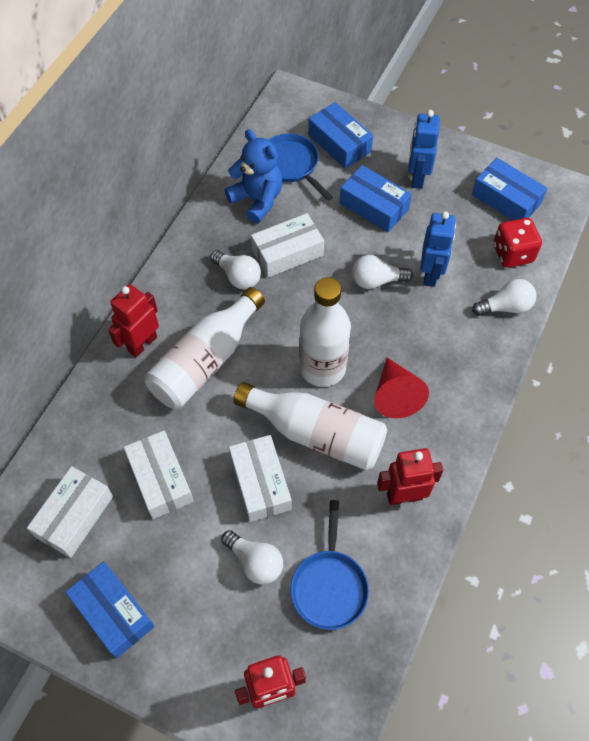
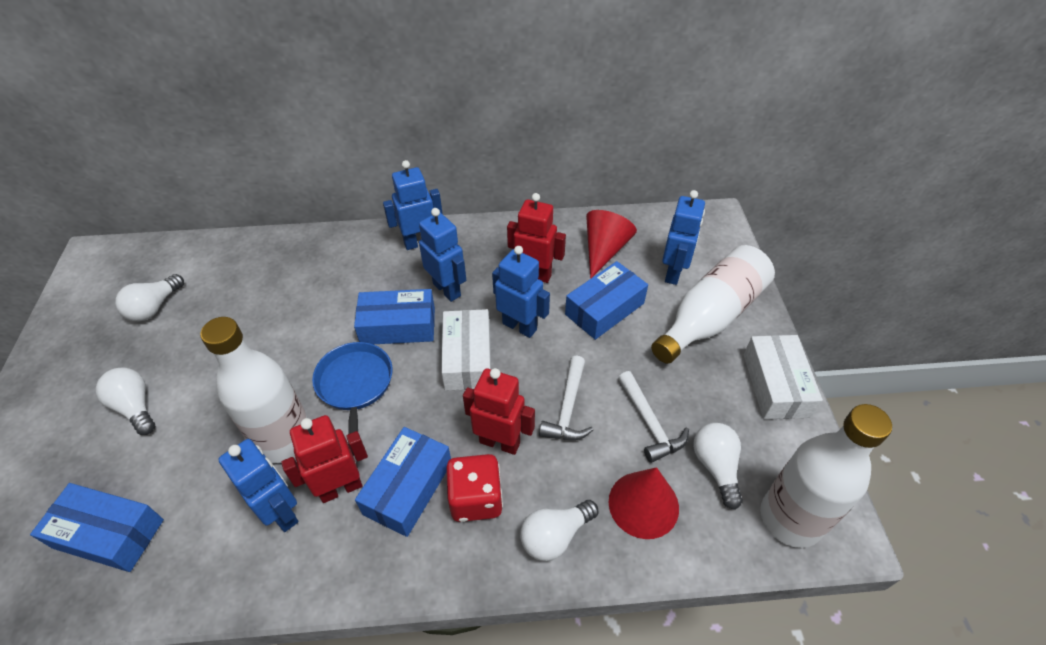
blue pan: [269,133,333,201] [291,500,369,630] = 2 -> [312,342,393,455] = 1
blue robot: [408,110,440,189] [420,211,456,287] = 2 -> [218,439,298,532] [383,160,443,250] [419,208,466,302] [492,246,550,338] [662,190,705,285] = 5
blue teddy bear: [224,129,282,224] = 1 -> none = 0
red cone: [374,358,429,418] = 1 -> [586,210,637,279] [609,467,679,539] = 2
white box: [27,466,113,558] [124,430,194,519] [229,435,292,522] [251,213,324,278] = 4 -> [441,309,491,391] [744,335,823,419] = 2
white hammer: none = 0 -> [539,355,593,440] [618,371,689,463] = 2

